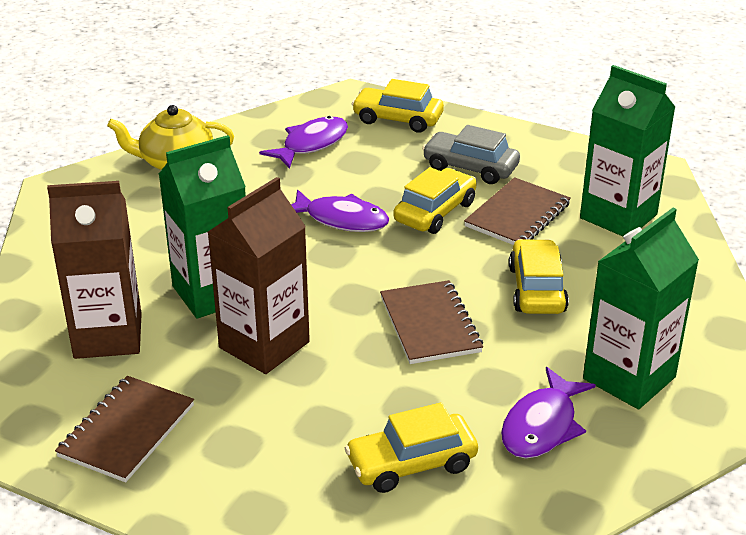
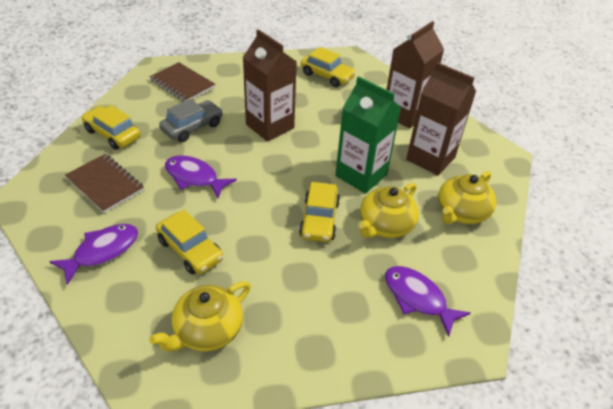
brown carton: [47,181,142,359] [207,177,310,374] = 2 -> [243,29,297,142] [386,21,444,129] [406,62,476,176] = 3
brown notebook: [55,376,194,483] [380,280,483,364] [464,177,571,245] = 3 -> [65,154,144,213] [149,62,215,101] = 2
green carton: [159,135,246,319] [580,65,675,236] [583,208,699,410] = 3 -> [335,76,401,194] = 1
yellow teapot: [107,105,234,170] = 1 -> [149,281,251,351] [358,183,419,238] [438,171,496,224] = 3

